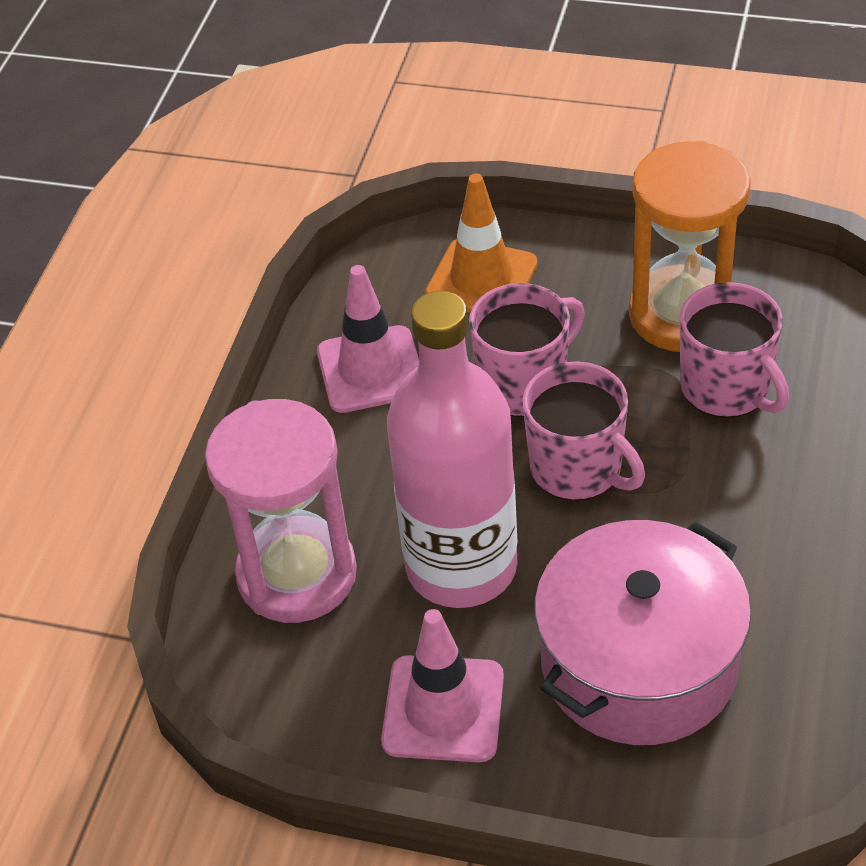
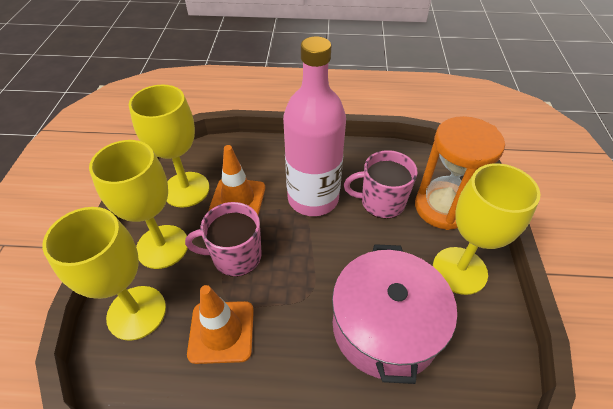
orange traffic cone: [425,174,538,312] = 1 -> [187,285,254,364] [209,145,265,215] = 2
pink hourglass: [205,399,357,623] = 1 -> none = 0
pink mug: [469,283,585,417] [522,361,645,501] [680,282,789,418] = 3 -> [185,202,262,277] [344,150,417,219] = 2
pink traffic cone: [317,265,419,413] [381,609,504,762] = 2 -> none = 0
yellow goblet: none = 0 -> [42,207,166,341] [89,140,188,269] [129,85,209,208] [433,163,541,295] = 4

